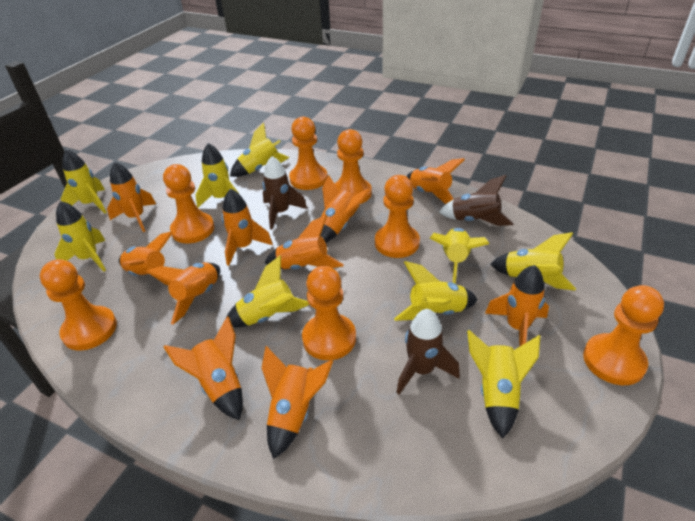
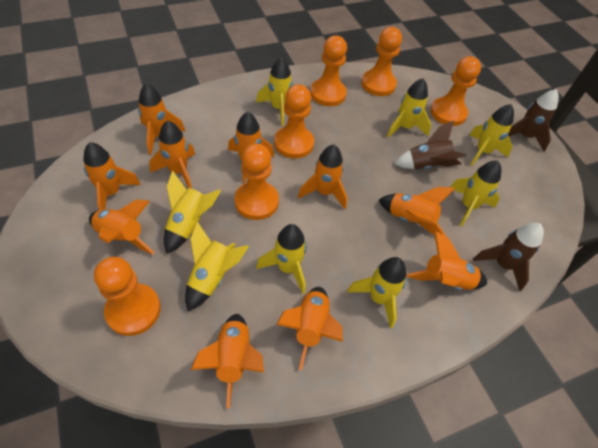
orange pawn: [40,259,117,351] [163,164,214,243] [289,117,328,190] [302,266,356,360] [335,129,372,204] [375,175,420,258] [583,285,664,385] = 7 -> [94,257,161,336] [234,143,279,220] [274,84,314,159] [310,35,347,106] [361,27,402,96] [430,56,481,126] = 6
yellow rocket: [54,201,106,272] [61,149,107,214] [196,143,239,208] [226,255,310,327] [230,123,289,177] [394,261,477,321] [429,228,489,284] [467,330,540,439] [490,232,576,291] = 9 -> [164,170,221,254] [185,222,249,311] [256,57,293,126] [256,224,307,294] [347,257,407,328] [387,78,431,137] [450,161,501,226] [469,104,514,166] = 8

